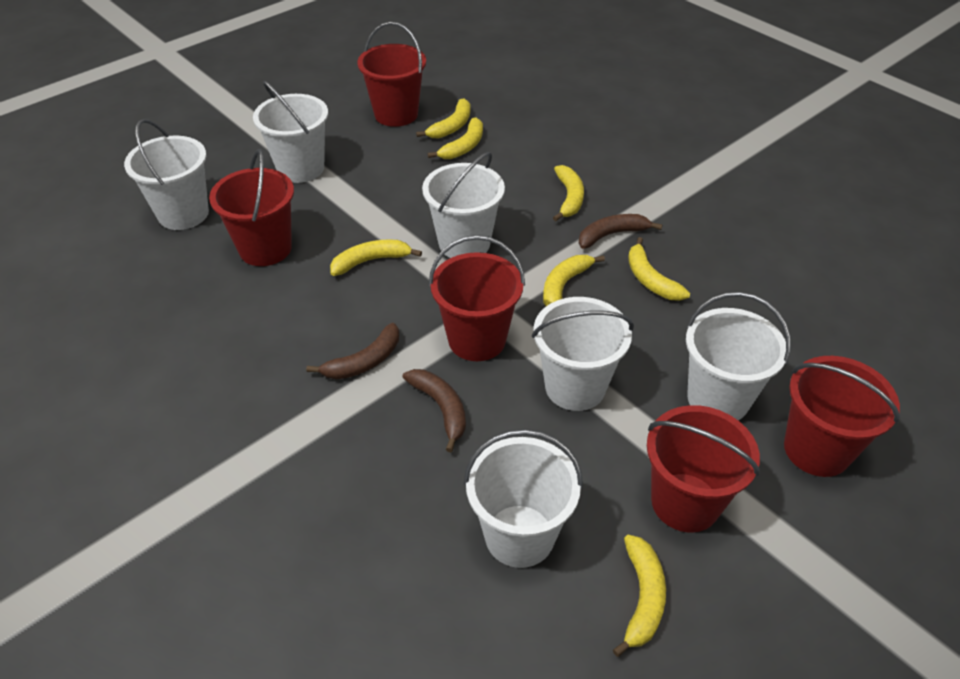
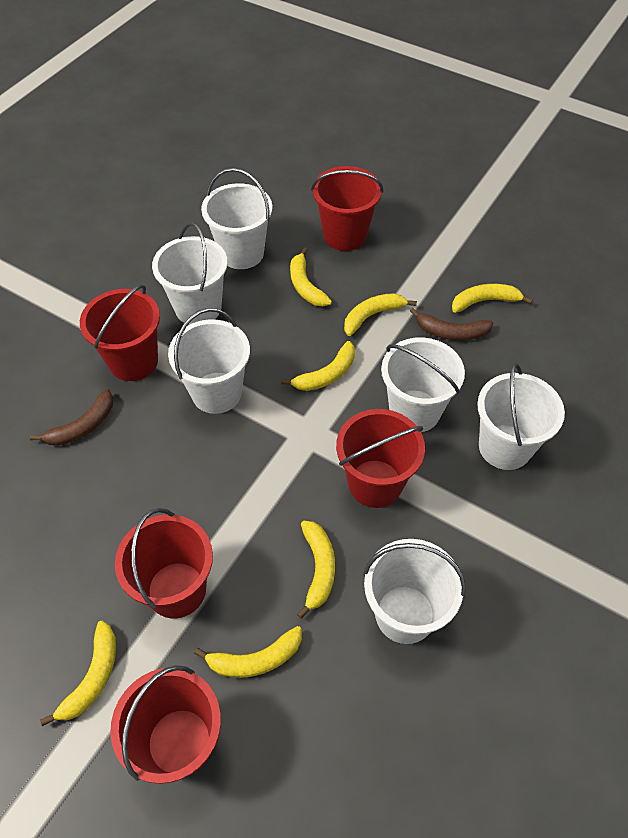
brown banana: [306,323,399,380] [402,369,466,452] [579,214,663,249] = 3 -> [30,389,113,446] [410,308,493,341] = 2

